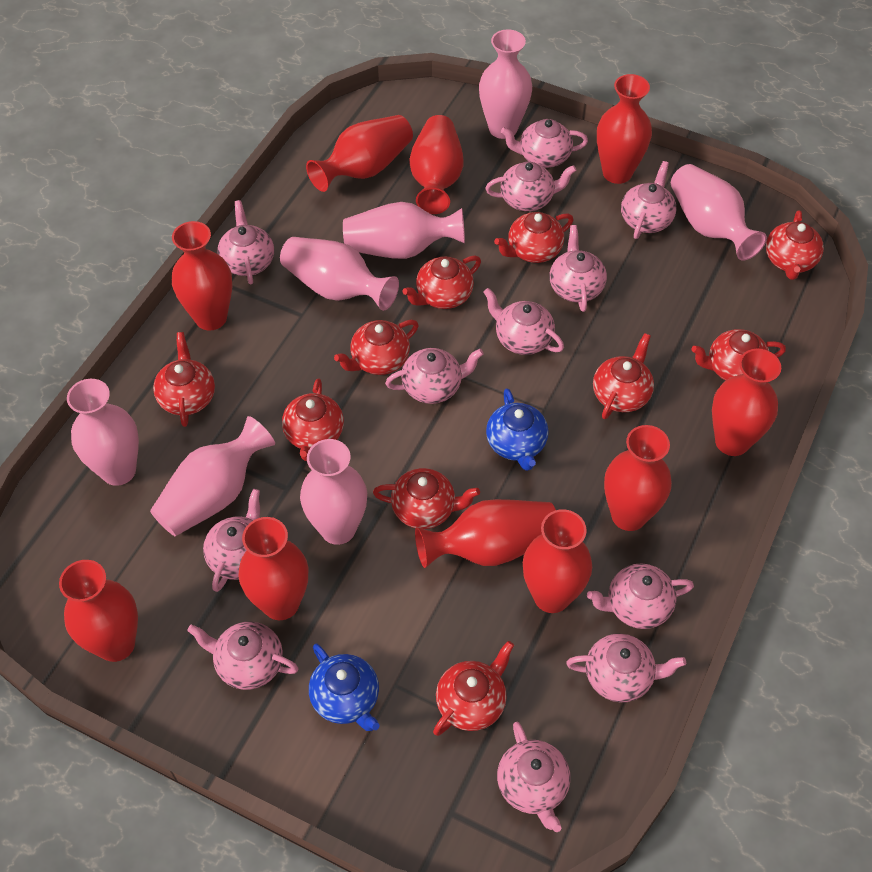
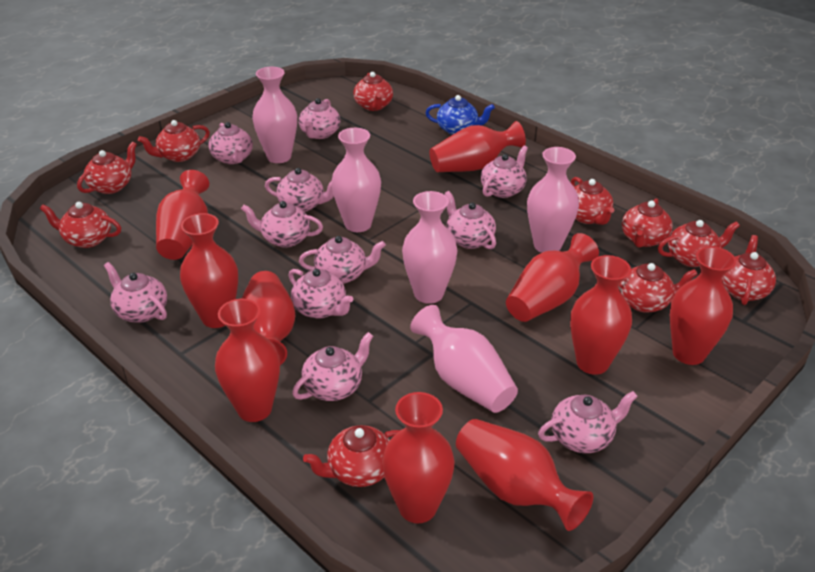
blue teapot: [309,643,380,731] [486,389,548,471] = 2 -> [425,95,495,135] = 1
pink teapot: [187,622,299,690] [203,489,260,592] [218,200,274,285] [385,348,484,404] [483,288,564,355] [486,162,576,211] [497,722,570,832] [501,119,588,168] [549,225,607,312] [566,634,686,702] [587,564,694,629] [621,161,676,239] = 12 -> [104,262,167,323] [208,122,253,164] [241,201,323,248] [265,168,334,212] [288,269,353,318] [292,332,373,401] [299,98,340,139] [299,236,386,284] [445,191,496,249] [480,145,528,198] [538,391,638,453] = 11
pink vase: [67,379,139,486] [150,416,275,536] [280,237,399,311] [300,439,367,545] [343,202,465,259] [479,29,532,139] [671,164,767,261] = 7 -> [252,67,297,163] [331,128,381,232] [402,191,458,304] [410,305,518,413] [527,147,579,253] = 5

